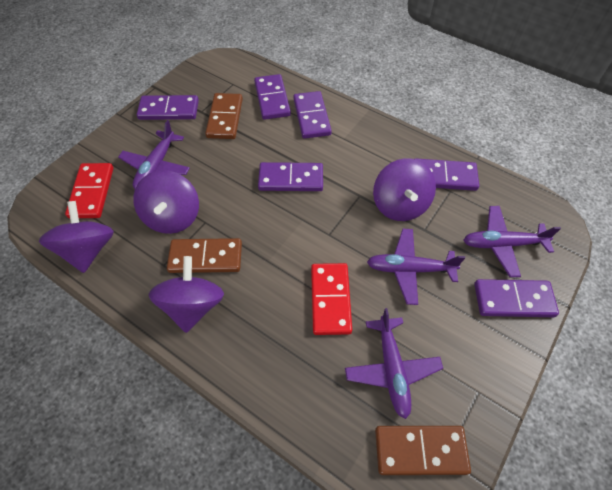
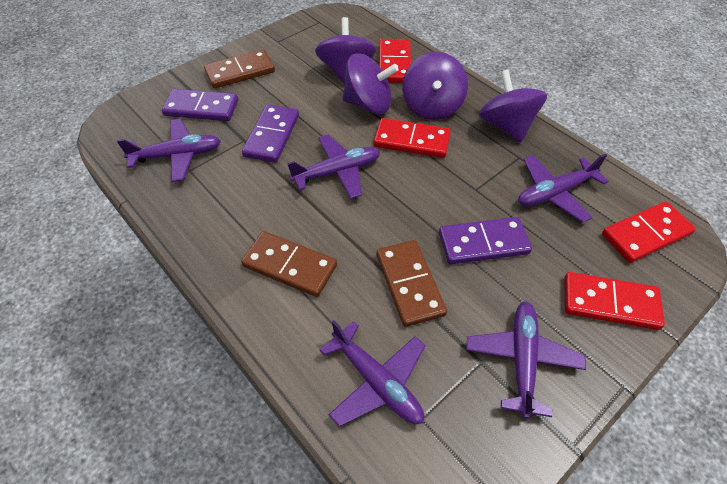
purple domino: [137,95,199,120] [254,74,291,120] [258,162,323,191] [293,91,332,139] [415,158,479,191] [474,279,559,317] = 6 -> [162,89,238,121] [242,105,299,163] [439,217,532,264] = 3
purple plane: [118,120,190,189] [345,308,443,419] [367,229,465,305] [463,206,561,277] = 4 -> [117,119,221,182] [287,135,380,199] [320,320,426,427] [466,301,586,419] [518,154,609,223] = 5
red domino: [65,163,113,218] [311,263,352,335] = 2 -> [374,118,451,158] [379,39,411,83] [564,272,665,330] [602,201,696,263] = 4

